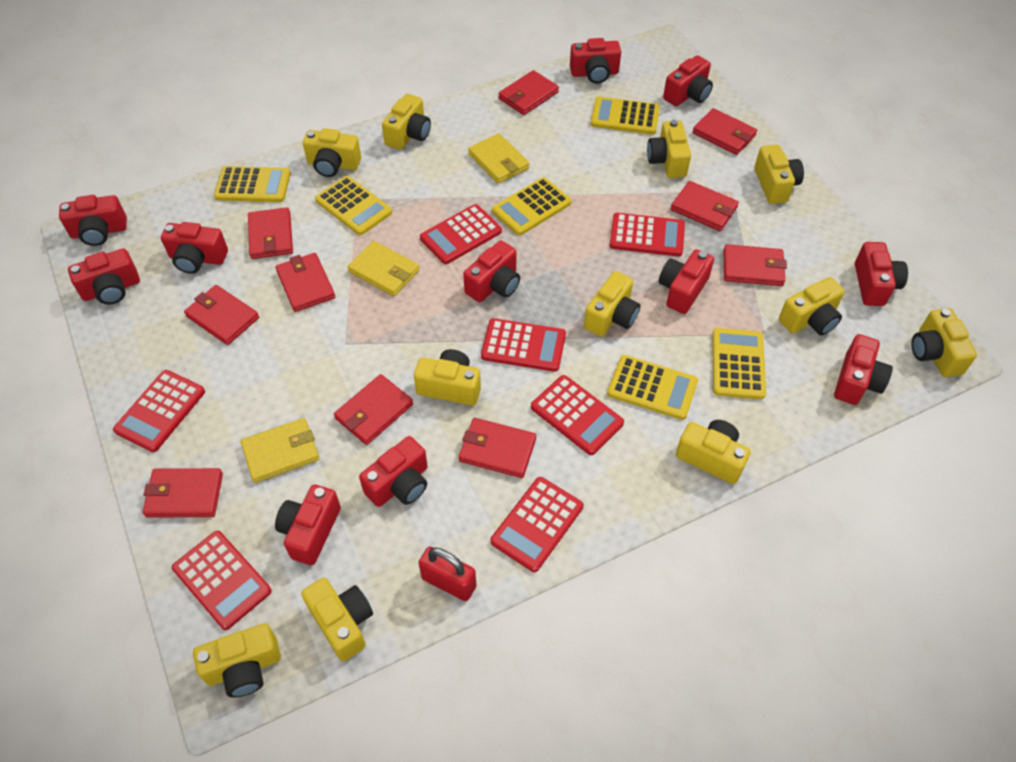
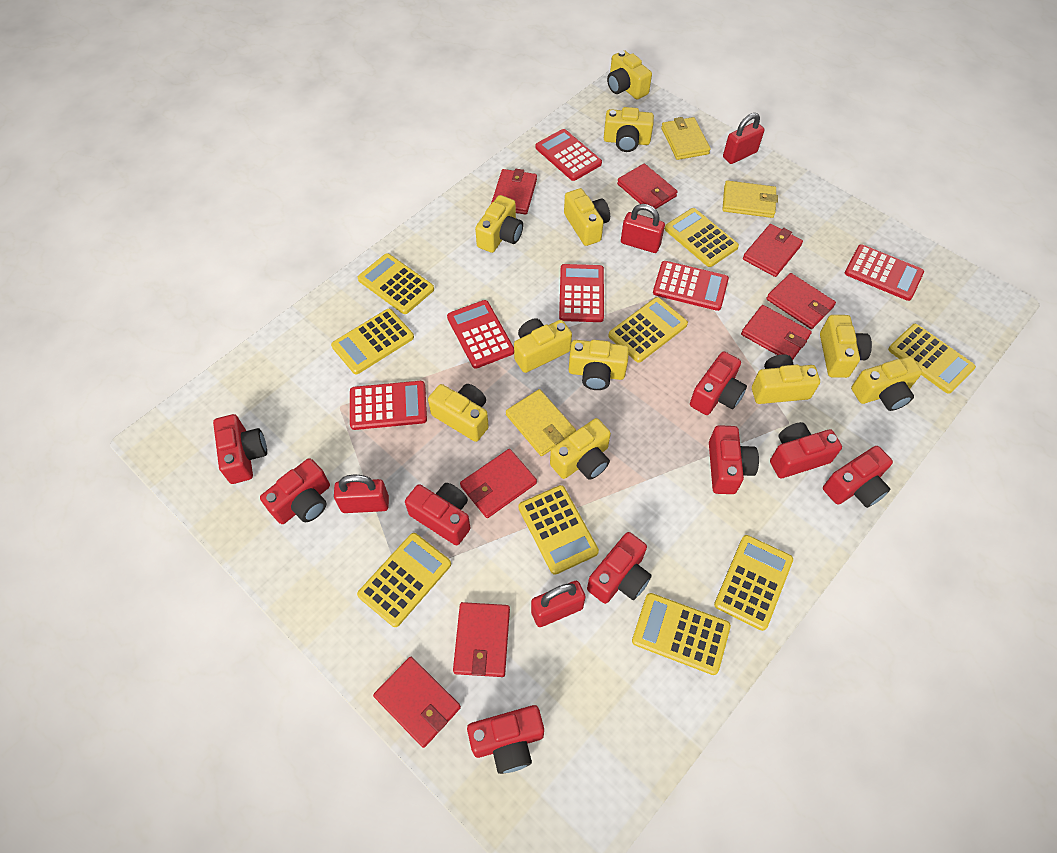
red calculator: [113,370,205,452] [172,531,272,630] [420,204,502,264] [481,318,566,372] [490,477,583,572] [531,375,624,455] [609,213,685,257] = 7 -> [350,381,427,430] [447,300,514,369] [536,129,602,181] [559,264,604,322] [653,261,729,311] [845,245,924,301] = 6
red camera: [59,195,127,246] [68,248,140,305] [161,222,228,274] [275,485,341,565] [359,436,428,507] [463,241,520,302] [570,38,621,84] [659,249,714,314] [663,55,713,106] [834,334,893,405] [855,242,908,306] = 11 -> [213,414,267,484] [260,458,330,524] [405,483,470,546] [467,705,544,774] [587,532,652,604] [690,351,747,415] [709,425,759,494] [770,422,842,478] [823,446,893,508] = 9
red padlock: [419,546,476,601] = 1 -> [334,475,389,513] [531,581,586,627] [621,204,665,253] [723,113,764,164] = 4
red wallet: [143,468,223,518] [184,285,259,345] [248,207,293,259] [276,253,335,312] [334,374,413,445] [459,418,536,478] [498,70,559,115] [671,181,739,231] [693,108,757,155] [724,244,787,286] = 10 -> [373,657,461,748] [453,602,510,677] [460,449,537,518] [491,169,537,215] [617,164,678,209] [741,305,812,360] [743,224,803,277] [766,273,836,329] = 8
yellow calculator: [214,166,291,202] [315,176,392,235] [492,177,571,236] [591,97,660,135] [607,355,698,420] [712,328,766,399] = 6 -> [331,309,414,374] [357,533,451,627] [358,253,434,314] [518,485,599,575] [608,297,688,363] [632,593,731,675] [665,208,739,267] [714,535,793,631] [888,324,976,394] = 9

